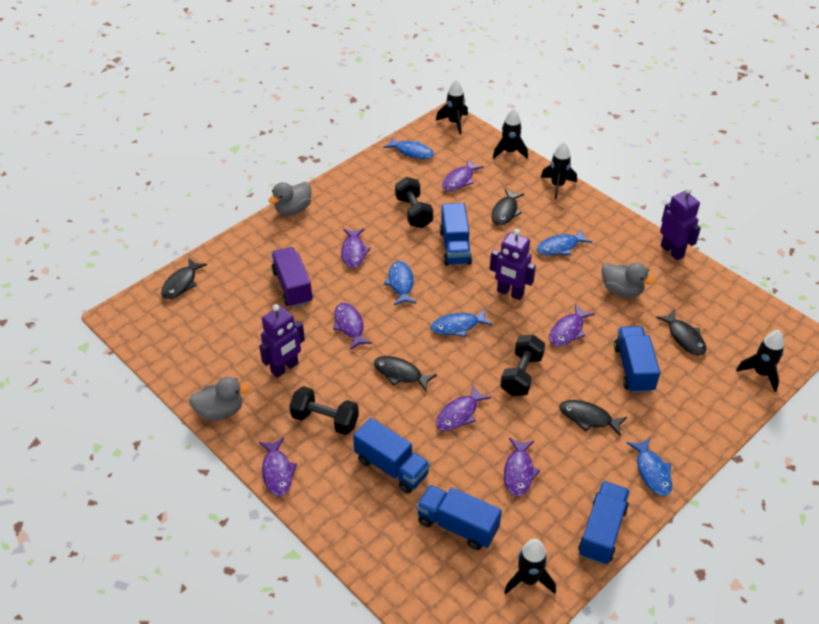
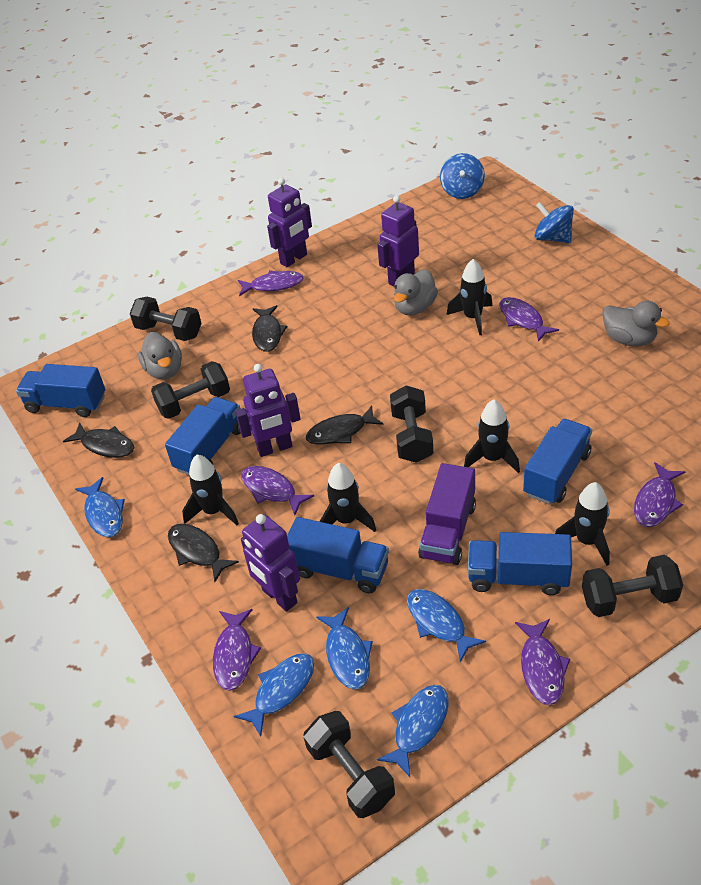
black dumbbell: [289,386,359,435] [395,177,433,228] [500,334,545,396] = 3 -> [130,297,202,341] [151,361,230,419] [303,711,395,818] [390,386,433,463] [582,555,683,617] = 5
black fish: [161,258,207,299] [374,356,437,391] [492,189,524,226] [560,400,627,436] [656,310,706,355] = 5 -> [63,422,134,458] [168,524,239,582] [252,305,287,352] [306,406,384,445] = 4
blue spinning top: none = 0 -> [440,153,485,199] [534,202,574,243] = 2
purple fish: [259,437,297,496] [333,303,372,350] [341,228,371,268] [436,385,491,431] [442,160,484,191] [504,438,540,497] [549,304,595,347] = 7 -> [213,609,261,691] [238,270,304,296] [241,466,314,515] [499,297,559,342] [515,619,570,705] [634,462,685,527] = 6
purple robot: [259,304,305,378] [490,229,536,300] [660,187,701,260] = 3 -> [235,364,301,457] [241,514,300,612] [267,178,312,267] [377,195,419,286] = 4

